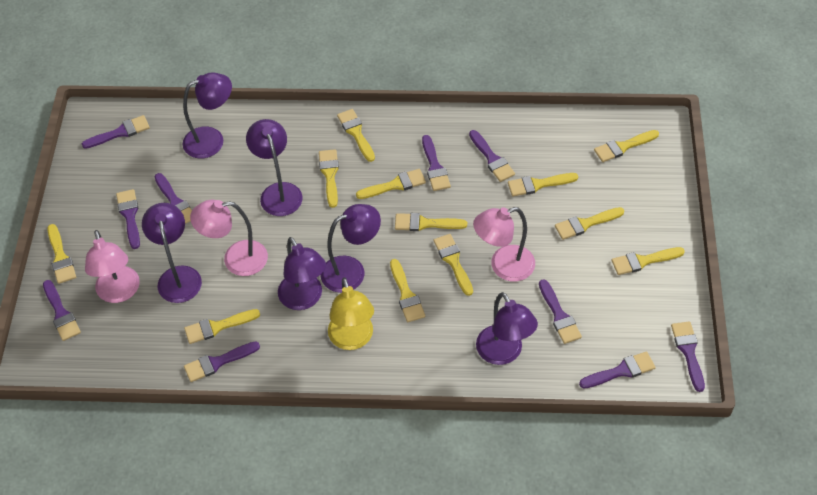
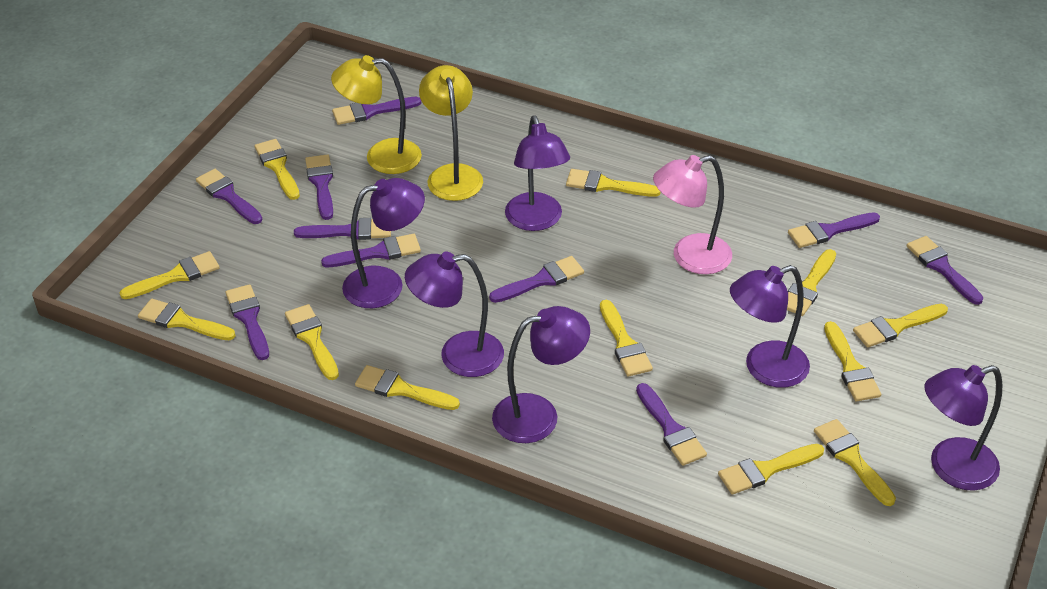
pink lamp: [85,230,140,303] [190,200,268,276] [473,207,535,282] = 3 -> [653,155,732,274] = 1
yellow lamp: [328,277,374,350] = 1 -> [331,55,422,174] [419,65,483,201] = 2

